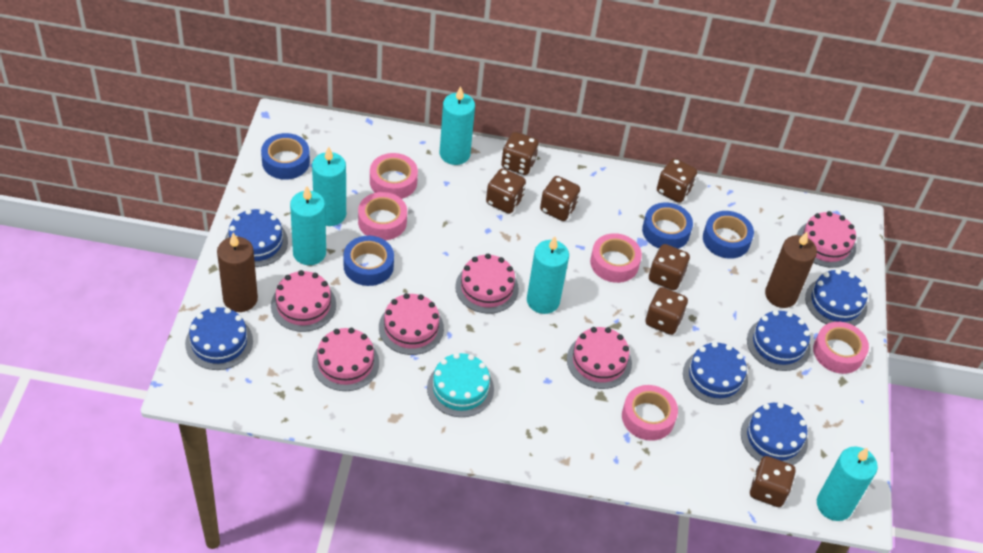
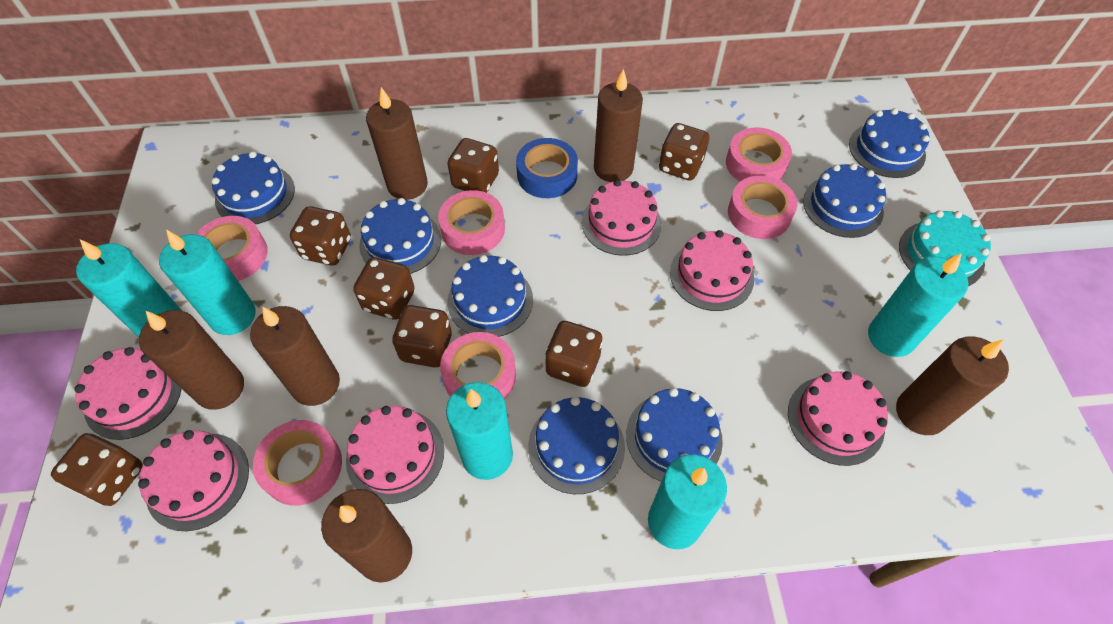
blue cake: [185,307,253,370] [225,209,288,267] [683,342,748,405] [741,402,808,465] [747,310,811,371] [805,269,868,326] = 6 -> [211,151,295,224] [359,198,441,274] [447,255,533,337] [528,397,625,494] [626,388,723,481] [803,163,886,238] [849,108,930,178] = 7
blue tape: [261,133,310,180] [343,236,394,286] [642,202,693,249] [703,211,754,259] = 4 -> [516,138,578,198] = 1
brown candle: [217,233,258,312] [765,232,817,308] = 2 -> [139,310,244,410] [250,306,340,406] [321,489,412,582] [366,87,428,200] [594,69,643,182] [896,336,1009,435] = 6
pink tape: [358,192,407,240] [370,153,418,199] [590,233,642,283] [622,385,678,441] [813,322,869,374] = 5 -> [196,216,268,281] [253,420,342,506] [438,190,505,255] [440,332,516,399] [726,127,792,181] [728,176,797,239] = 6

